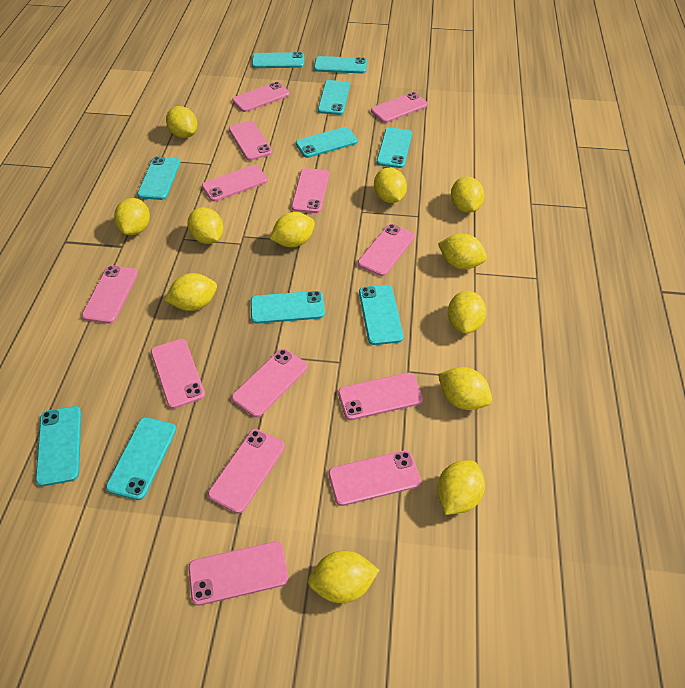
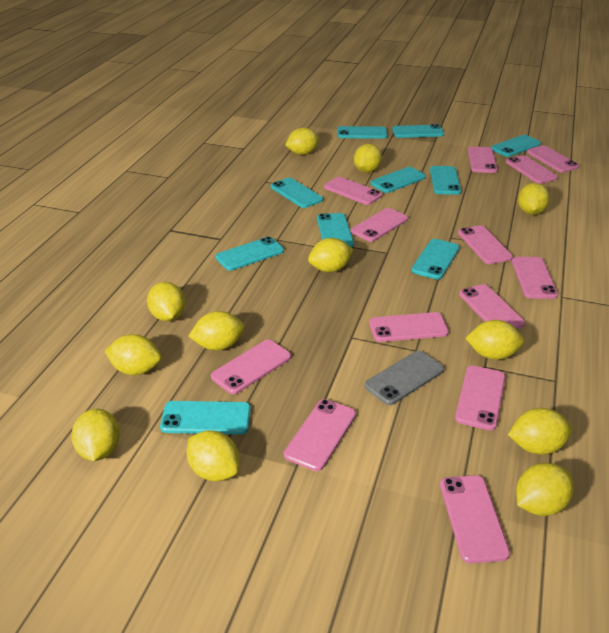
grey phone: none = 0 -> [364,351,444,405] = 1

